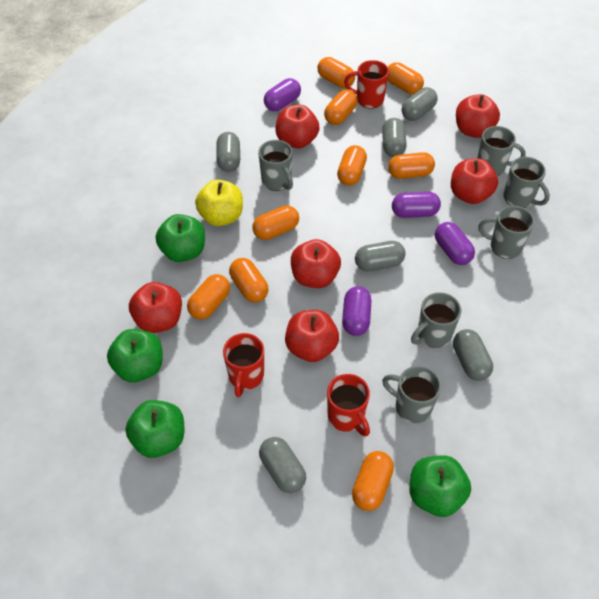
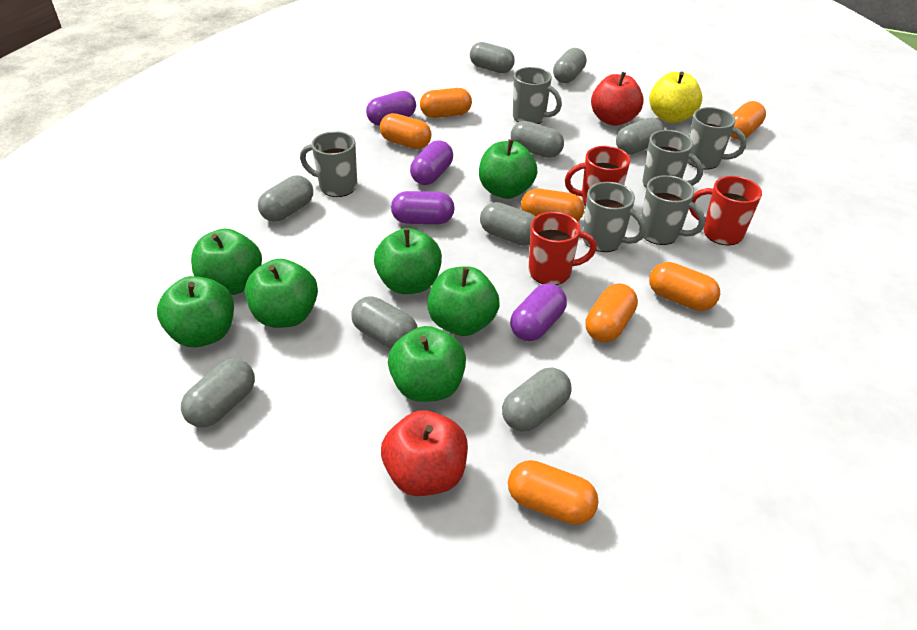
green apple: [107,329,163,382] [125,400,184,458] [156,214,205,262] [409,455,471,517] = 4 -> [157,276,234,347] [191,229,262,295] [245,259,318,328] [374,228,442,294] [388,326,466,402] [427,266,500,336] [479,139,537,199] = 7
grey capsule: [216,132,240,172] [259,437,306,493] [355,241,406,271] [382,118,407,157] [402,87,438,121] [453,329,493,381] = 6 -> [181,359,255,427] [258,175,313,222] [351,296,418,349] [470,42,515,73] [480,202,536,246] [502,367,572,432] [511,121,564,158] [553,48,587,83] [616,118,665,154] = 9
orange capsule: [187,274,230,319] [229,258,268,302] [253,205,299,240] [317,57,355,88] [324,89,358,125] [337,145,367,185] [352,451,394,511] [387,62,424,94] [388,152,435,179] = 9 -> [380,113,432,149] [420,88,472,118] [508,460,599,525] [521,188,584,221] [586,283,638,342] [649,262,720,311] [730,101,766,140] = 7
red apple: [129,282,182,333] [275,105,320,148] [285,310,339,362] [291,239,341,288] [451,158,498,204] [456,94,500,138] = 6 -> [381,410,468,496] [591,72,644,126] = 2

